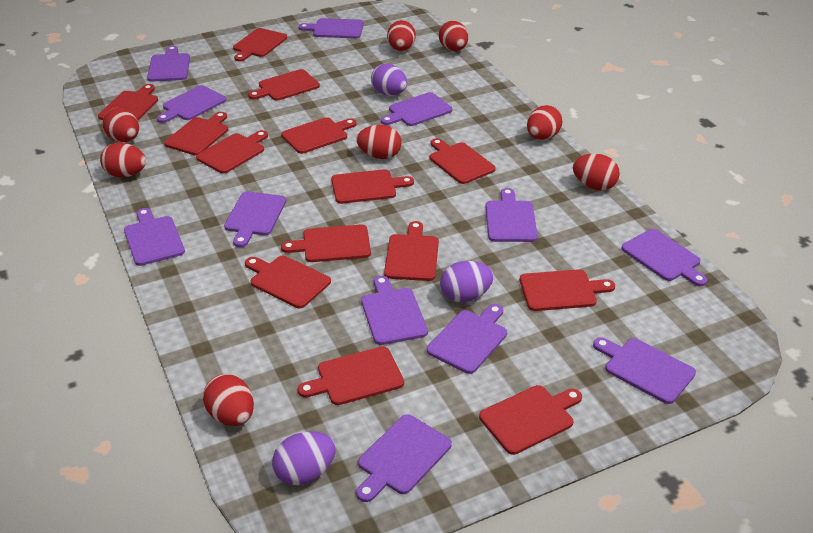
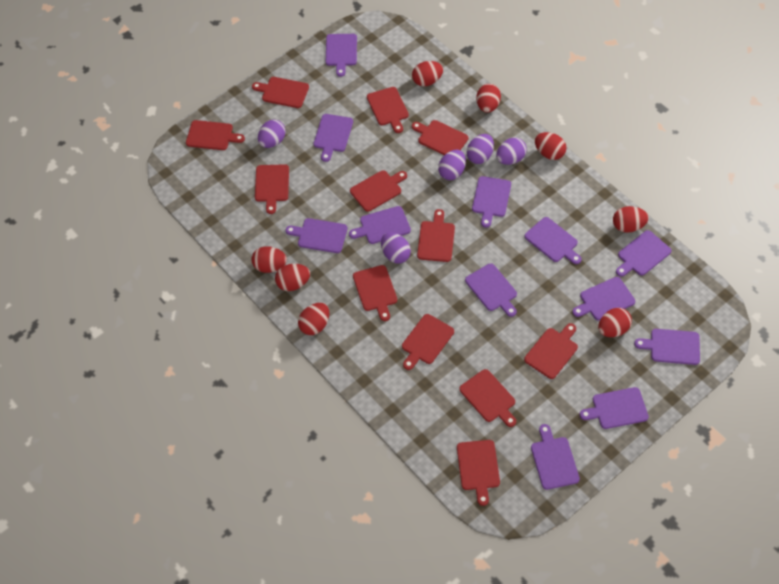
purple egg: [272,431,336,485] [371,64,407,96] [440,261,494,302] = 3 -> [258,119,286,148] [381,232,411,264] [438,150,466,180] [467,134,494,164] [496,138,527,165] = 5
red cutting board: [98,84,158,120] [164,112,228,155] [196,130,268,174] [233,28,287,62] [245,256,331,308] [248,69,320,101] [281,117,357,154] [281,224,371,262] [298,346,404,405] [331,169,414,204] [384,221,439,281] [430,138,496,184] [479,385,582,455] [520,269,615,311] = 14 -> [186,120,245,150] [252,77,309,108] [255,164,289,214] [350,170,407,212] [353,265,397,321] [367,87,409,133] [402,314,454,370] [412,120,468,155] [417,209,455,262] [457,440,500,506] [459,369,516,427] [524,323,578,379] = 12

